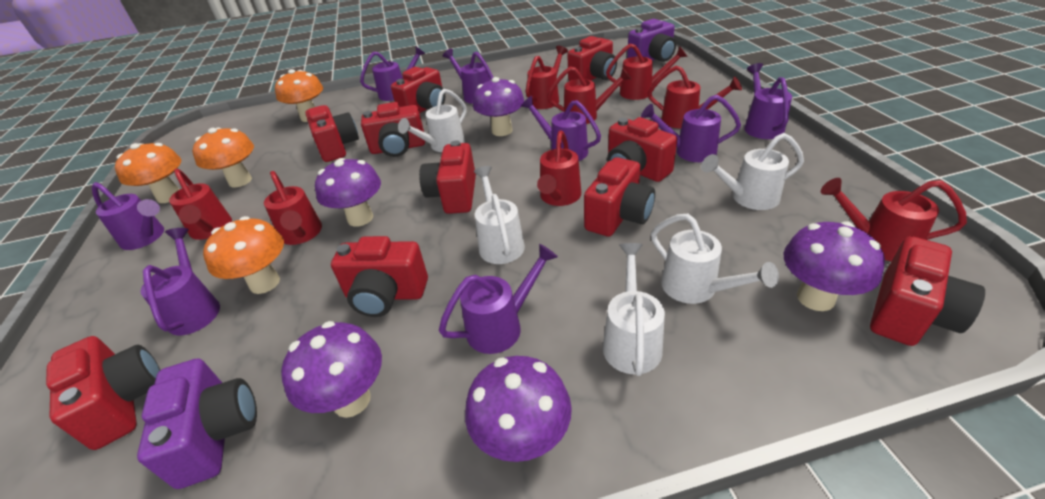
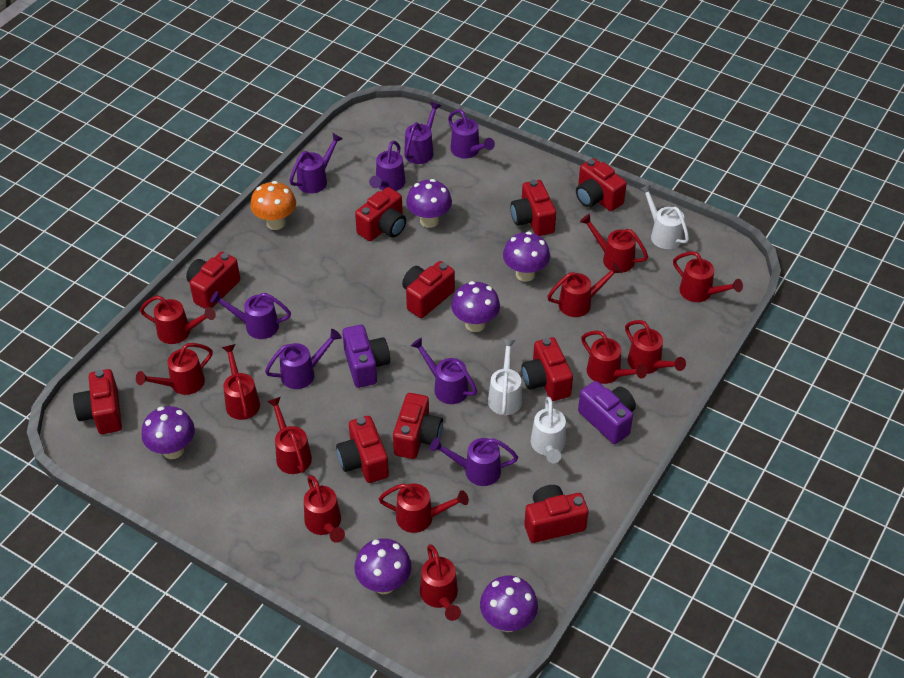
orange mushroom: [115,143,181,203] [192,127,254,187] [203,216,284,294] [275,69,323,122] = 4 -> [250,181,296,230] = 1
purple mushroom: [281,321,382,418] [315,158,381,227] [465,356,572,462] [473,77,524,136] [784,221,885,311] = 5 -> [141,406,195,459] [354,538,412,594] [406,179,452,228] [451,281,500,332] [480,576,538,632] [503,231,550,282] = 6
red watering can: [169,169,232,240] [264,171,322,245] [526,46,568,109] [537,131,581,206] [547,67,632,124] [606,44,688,100] [648,66,742,128] [821,178,967,261] = 8 -> [136,343,213,395] [140,296,216,344] [222,344,260,420] [267,397,312,474] [304,475,345,543] [379,483,469,533] [420,544,461,621] [547,262,622,317] [580,214,648,273] [581,331,647,384] [625,320,686,374] [673,252,743,302] = 12
white watering can: [398,89,467,152] [474,166,525,264] [603,243,665,376] [651,214,779,304] [701,133,804,210] = 5 -> [488,340,522,415] [531,397,566,463] [639,184,689,249] = 3

